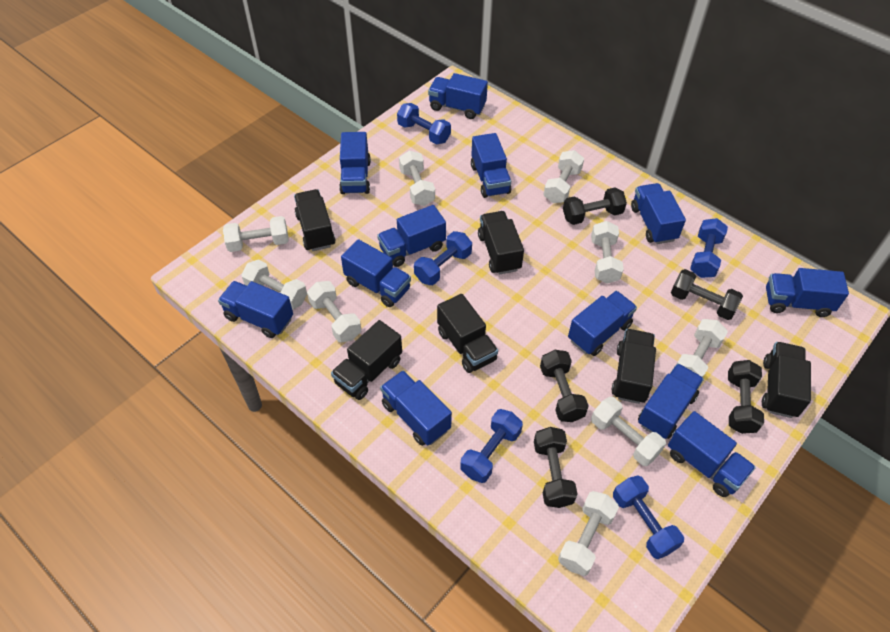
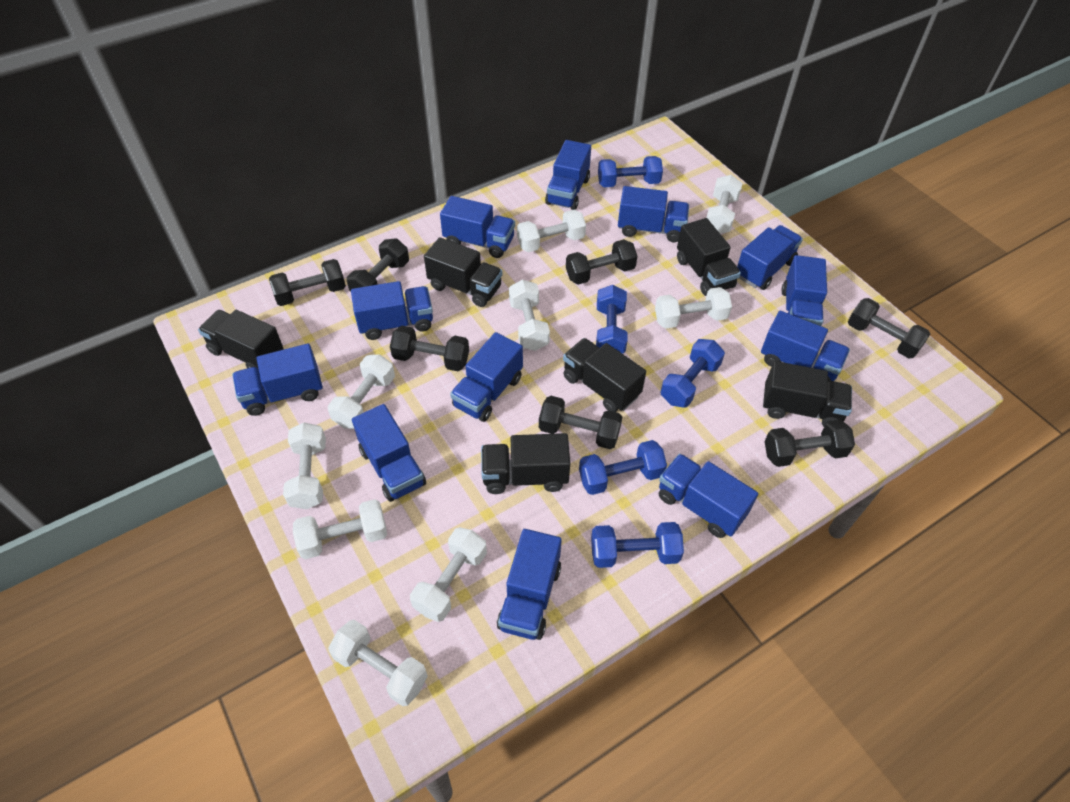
black dumbbell: [534,427,577,508] [540,350,589,422] [563,187,627,225] [671,269,743,320] [728,360,764,434] = 5 -> [269,259,346,306] [347,238,409,292] [390,326,469,371] [539,396,622,449] [566,239,637,285] [764,420,855,467] [848,298,930,358] = 7

